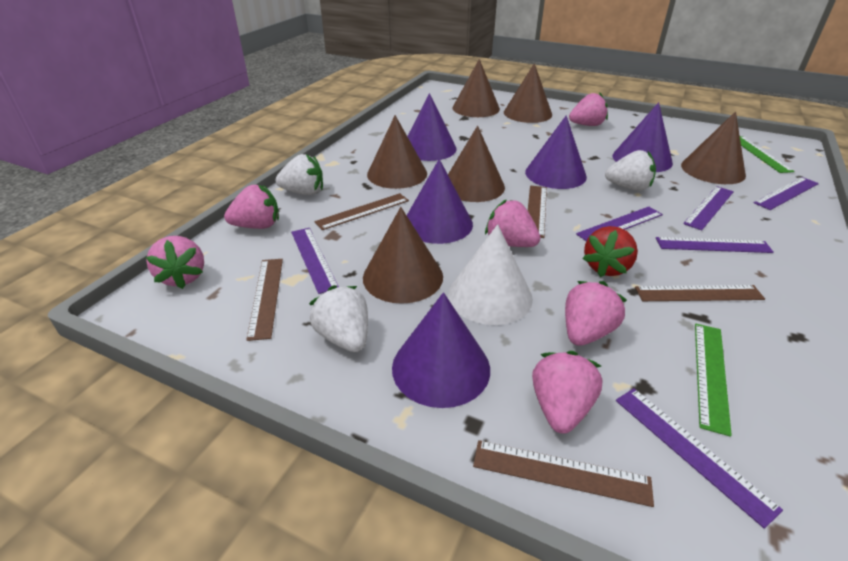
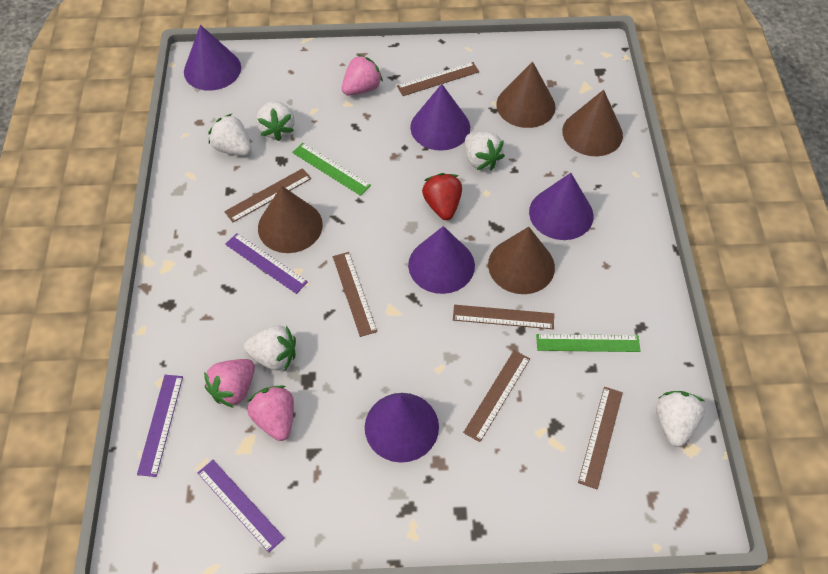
brown cone: [363,207,443,304] [367,115,427,189] [448,126,505,202] [453,59,500,117] [504,63,552,123] [681,112,746,184] = 6 -> [258,186,323,253] [488,227,555,294] [496,61,556,128] [562,90,623,156] = 4
brown ruler: [246,259,283,341] [314,193,409,230] [473,440,654,507] [528,186,547,238] [635,285,765,301] = 5 -> [224,168,311,222] [333,252,377,337] [397,62,479,96] [453,305,554,329] [463,350,530,442] [578,387,623,489] = 6
pink strawberry: [146,236,204,289] [224,185,279,229] [485,199,541,247] [532,351,603,434] [565,281,627,346] [569,93,608,126] = 6 -> [204,359,255,408] [247,385,294,441] [342,55,383,95] = 3
purple ruler: [291,228,339,294] [576,207,663,241] [616,388,783,529] [656,237,774,253] [683,186,734,230] [754,177,819,210] = 6 -> [137,375,183,477] [198,460,284,553] [225,233,308,294] = 3
white cone: [448,224,533,325] = 1 -> none = 0
white strawberry: [275,154,323,195] [309,285,368,352] [605,150,656,191] = 3 -> [208,114,252,156] [244,325,296,370] [256,101,294,141] [465,132,505,171] [656,391,705,447] = 5

